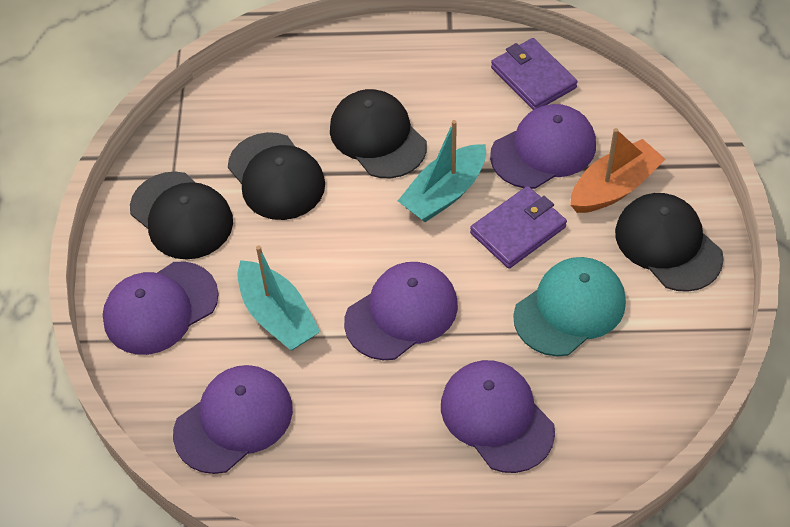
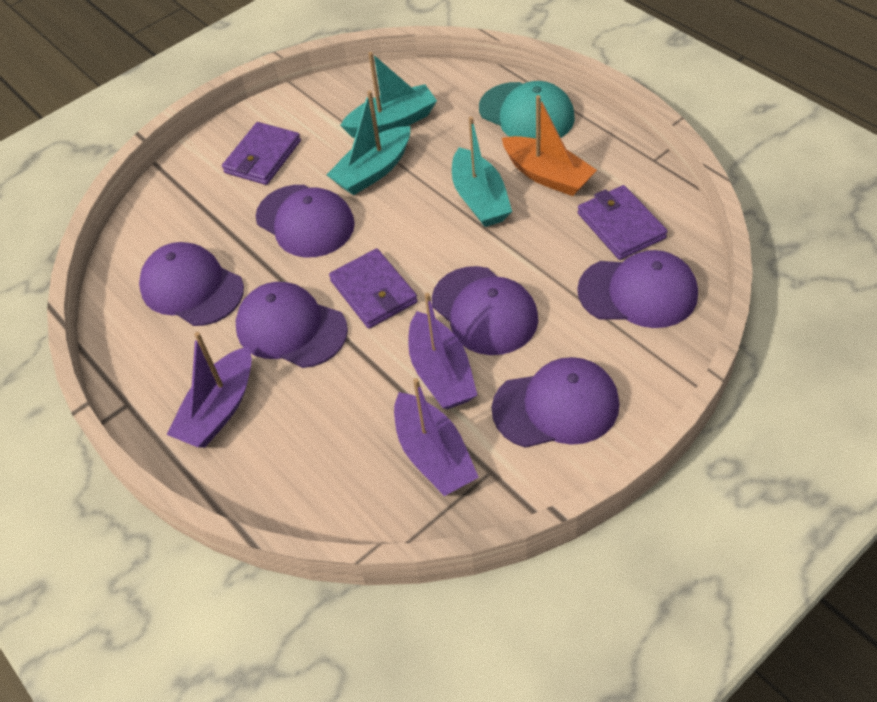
black cap: [130,172,233,260] [228,132,325,220] [330,89,427,178] [615,193,724,292] = 4 -> none = 0
purple boat: none = 0 -> [167,332,252,448] [394,378,479,496] [408,293,477,410] = 3
purple cap: [103,262,218,355] [173,365,293,474] [344,262,458,360] [441,360,555,473] [490,104,596,189] = 5 -> [139,242,244,326] [236,282,348,368] [256,185,355,257] [432,266,538,355] [492,357,619,448] [577,250,698,328] = 6
purple wallet: [470,186,567,269] [491,38,578,110] = 2 -> [222,122,301,185] [329,248,418,329] [578,185,668,260] = 3
turquoise boat: [237,245,321,350] [398,120,486,222] = 2 -> [326,91,410,195] [340,52,437,138] [452,116,512,227] = 3

